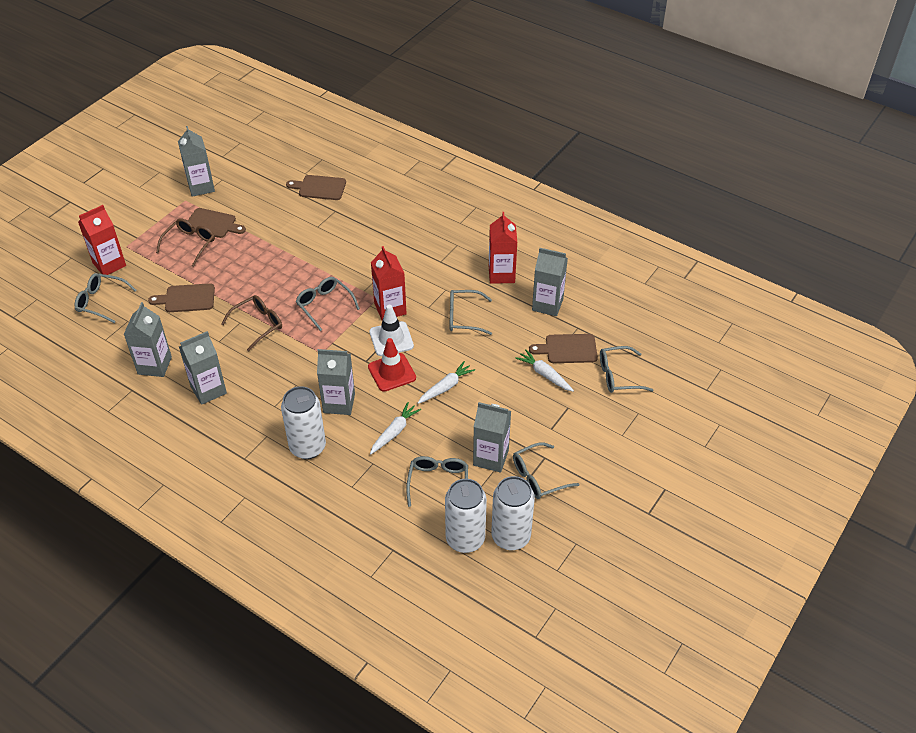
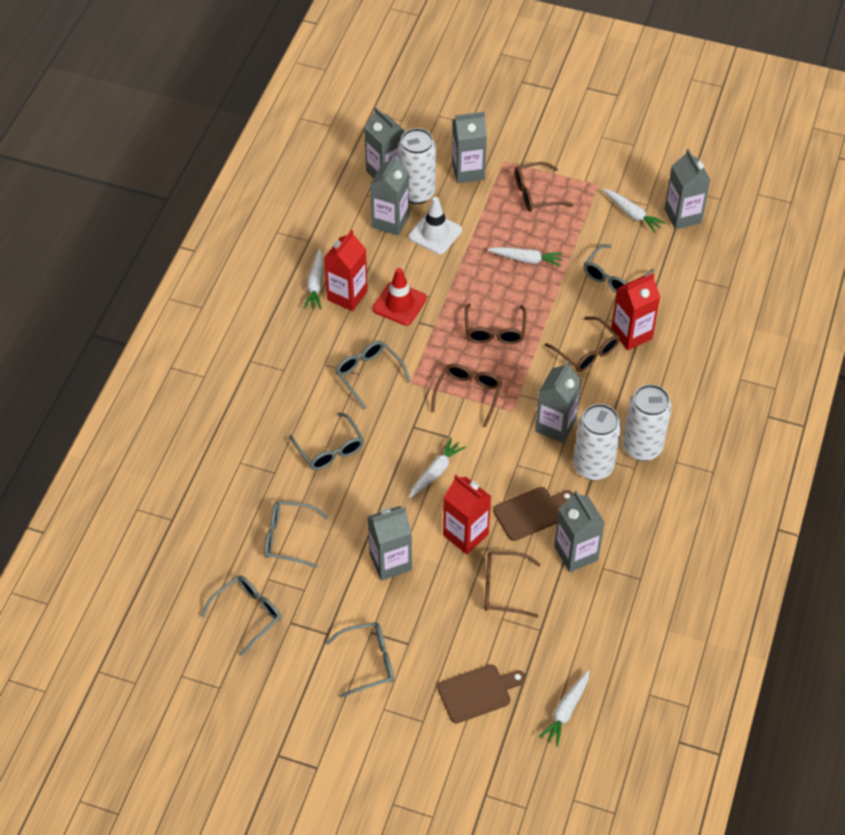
brown cutting board: [148,283,215,312] [188,208,246,238] [286,175,346,200] [529,334,598,363] = 4 -> [438,664,526,723] [493,487,574,541] = 2
brown glasses: [156,218,215,267] [222,295,282,352] = 2 -> [431,364,502,427] [465,304,526,344] [484,552,541,618] [515,162,573,212] [545,316,620,372] = 5
grey carton: [124,302,172,377] [178,126,215,197] [179,331,227,405] [317,349,355,415] [473,402,511,472] [532,248,568,316] = 6 -> [364,107,405,178] [368,506,412,581] [370,155,409,236] [452,112,487,183] [535,361,582,443] [554,491,605,572] [664,149,710,230] = 7
white carrot: [370,402,421,454] [418,361,475,404] [515,349,574,392] = 3 -> [304,249,323,309] [409,438,466,498] [487,247,563,267] [539,670,589,747] [603,189,665,233] = 5

